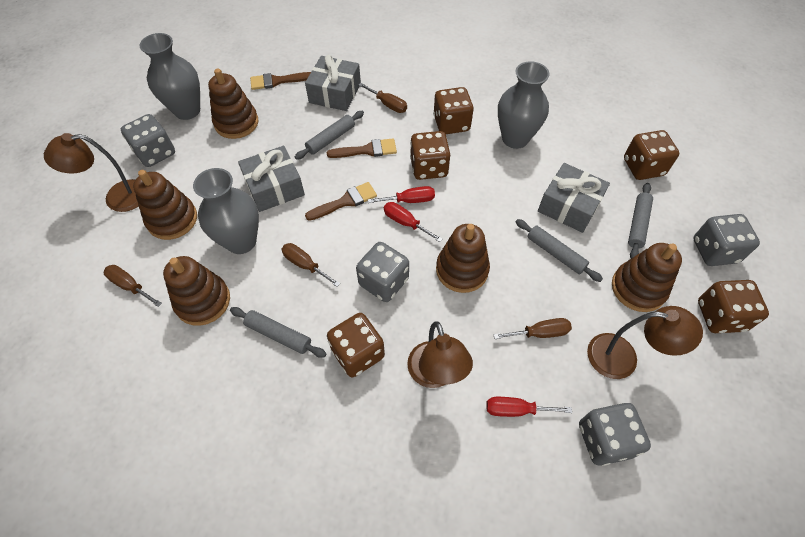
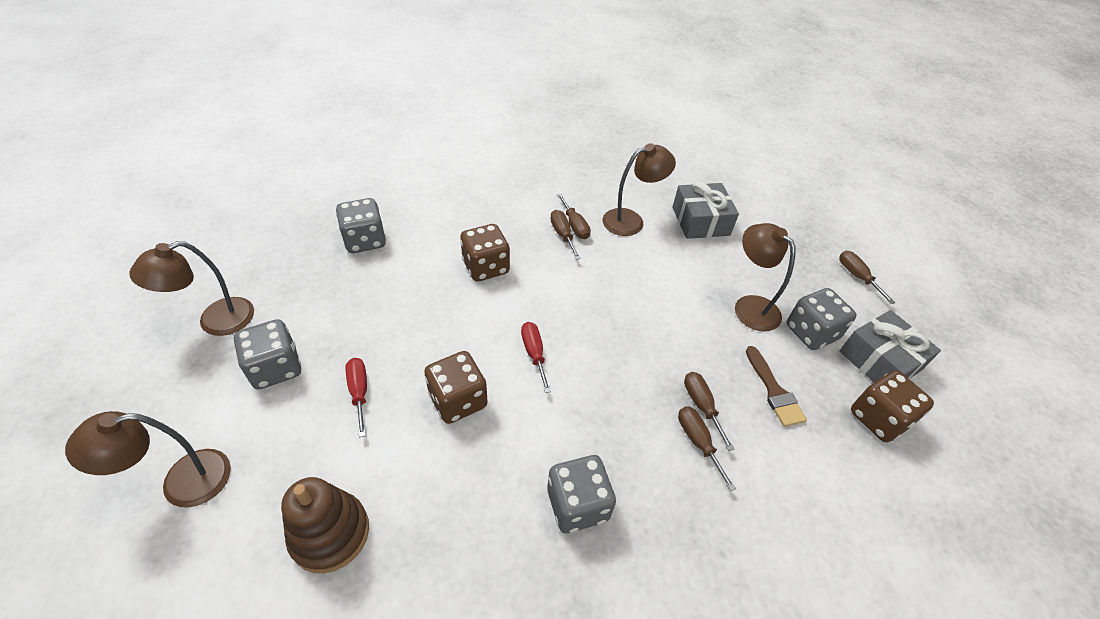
brown brush: [250,72,311,90] [305,182,377,221] [327,138,397,158] = 3 -> [746,346,807,427] = 1
brown dice: [327,313,385,377] [410,131,450,180] [433,87,474,134] [624,130,679,180] [698,280,769,333] = 5 -> [424,351,488,424] [460,224,510,282] [851,371,934,442] = 3
brown lamp: [44,133,139,212] [407,321,473,388] [587,306,703,379] = 3 -> [65,411,231,508] [129,241,254,336] [603,143,676,236] [735,223,795,332] = 4
brown screwdriver: [104,265,162,307] [282,243,340,287] [359,83,407,113] [493,318,572,339] = 4 -> [550,210,581,260] [557,194,591,239] [678,406,736,491] [684,372,734,451] [839,251,896,304] = 5
brown stacking toy: [133,170,197,240] [163,256,230,326] [208,69,258,139] [436,224,490,293] [612,243,682,312] = 5 -> [281,477,369,573] = 1
grey gift: [238,146,305,212] [305,55,361,111] [538,163,610,233] = 3 -> [672,181,739,239] [840,310,941,382] = 2
grey rolling pin: [230,307,327,358] [295,111,364,160] [516,219,603,282] [628,183,653,258] = 4 -> none = 0
grey vase: [139,33,200,120] [193,168,259,254] [498,61,549,149] = 3 -> none = 0
red screwdriver: [368,186,435,203] [384,202,443,242] [486,397,572,417] = 3 -> [345,358,367,437] [521,322,551,393] = 2

